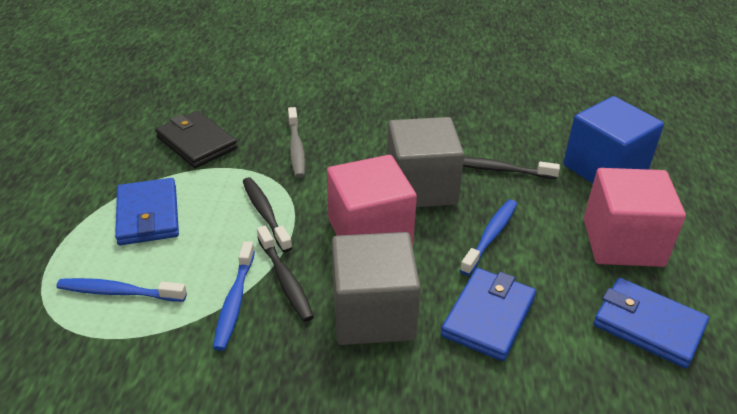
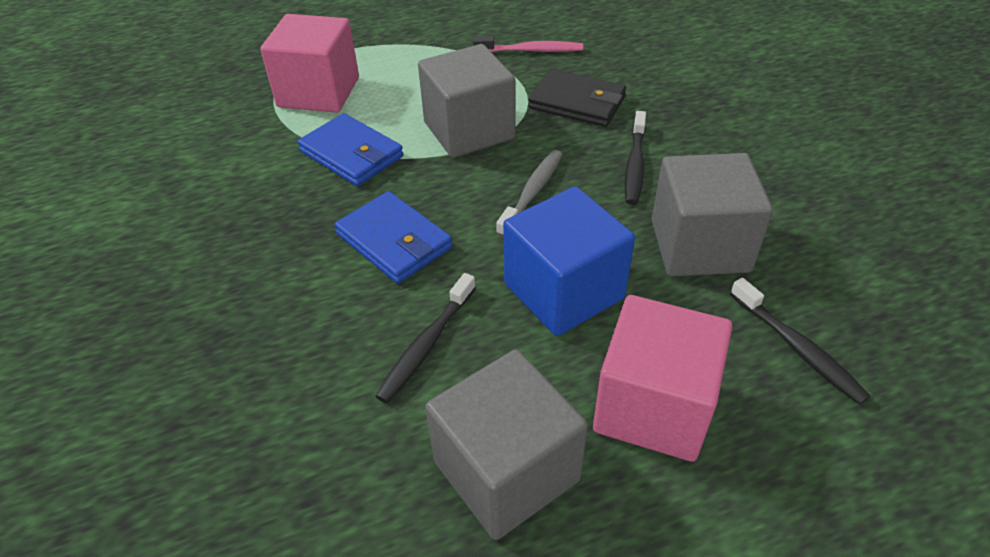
blue toothbrush: [56,278,187,302] [213,241,255,351] [460,200,517,276] = 3 -> none = 0
blue wallet: [115,178,179,245] [441,268,536,361] [593,278,709,368] = 3 -> [297,113,403,186] [334,191,452,283] = 2
grey cube: [332,232,421,345] [387,117,464,207] = 2 -> [418,44,515,158] [425,349,588,540] [651,153,773,277] = 3
pink toothbrush: none = 0 -> [473,36,583,52] = 1

